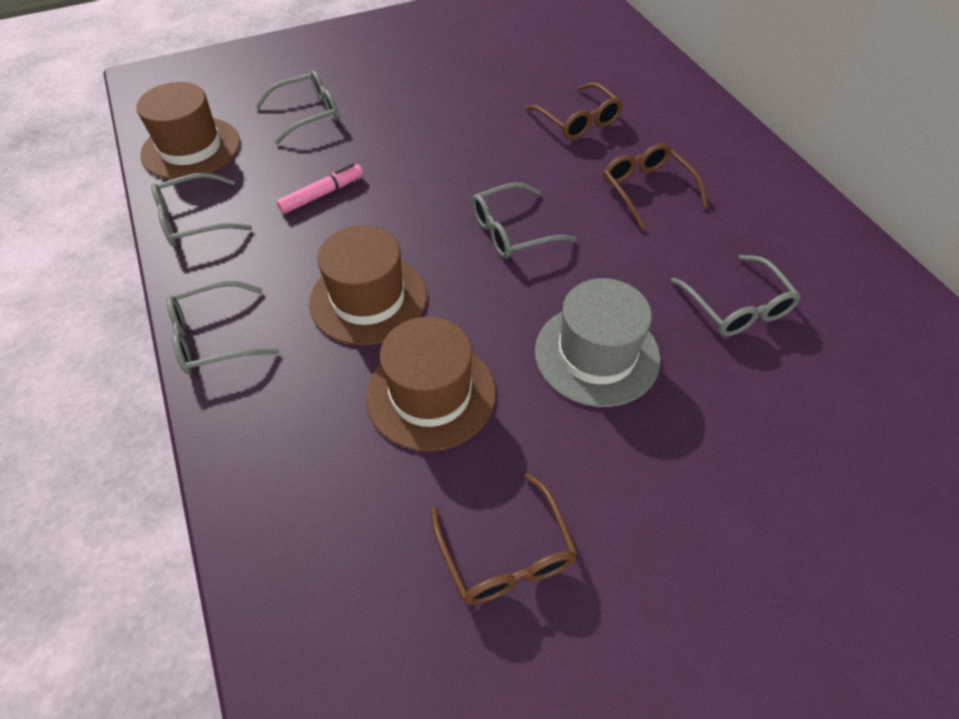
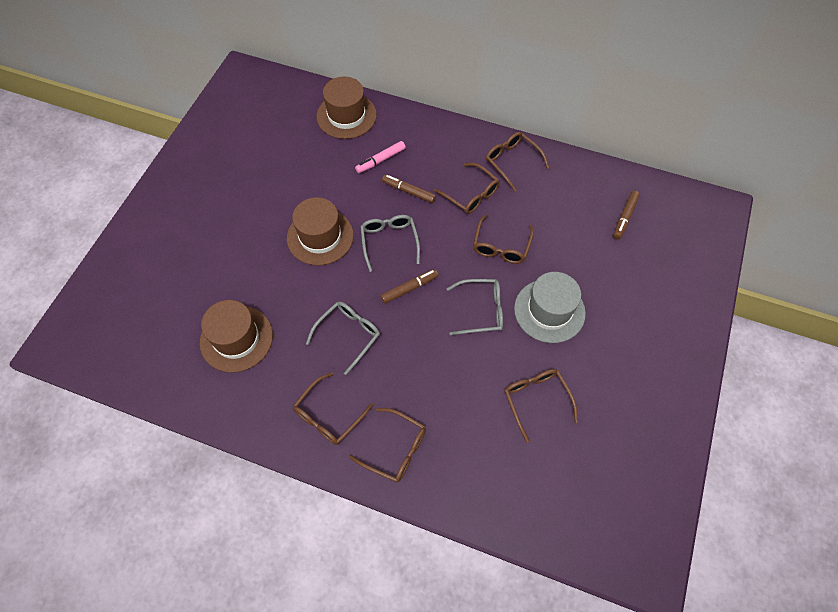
brown glasses: [431,473,578,605] [526,82,623,140] [603,143,708,230] = 3 -> [293,372,373,445] [349,408,426,482] [433,163,500,214] [473,214,534,264] [486,132,549,191] [504,369,578,442] = 6
brown marker: none = 0 -> [381,269,439,304] [382,175,436,203] [613,191,640,239] = 3
grey glasses: [151,172,252,247] [166,281,279,374] [255,70,339,144] [472,182,577,259] [671,255,801,336] = 5 -> [306,301,380,375] [360,215,420,272] [446,279,503,335] = 3

